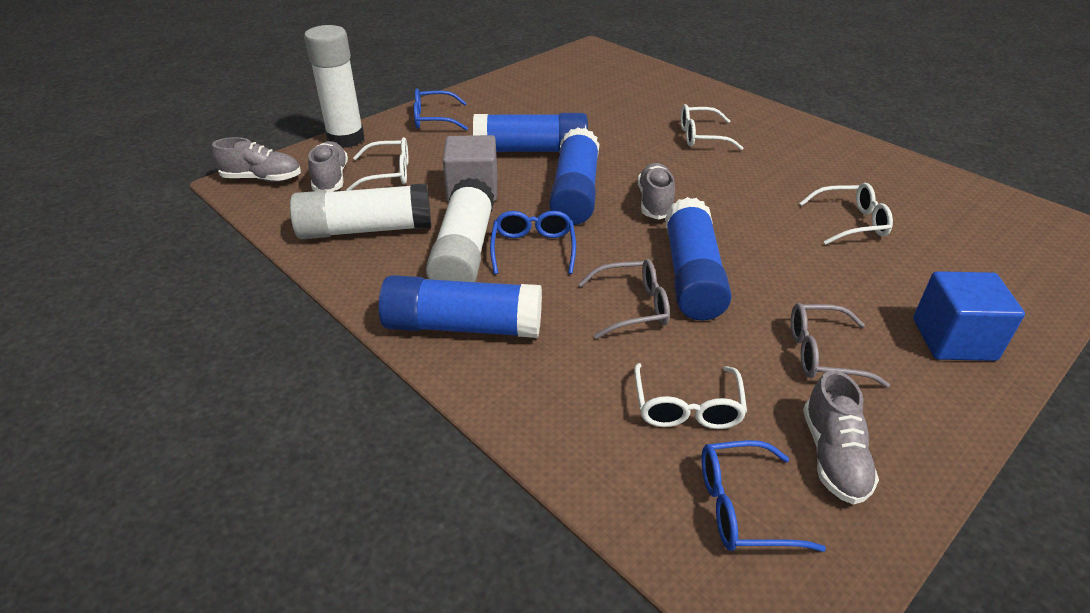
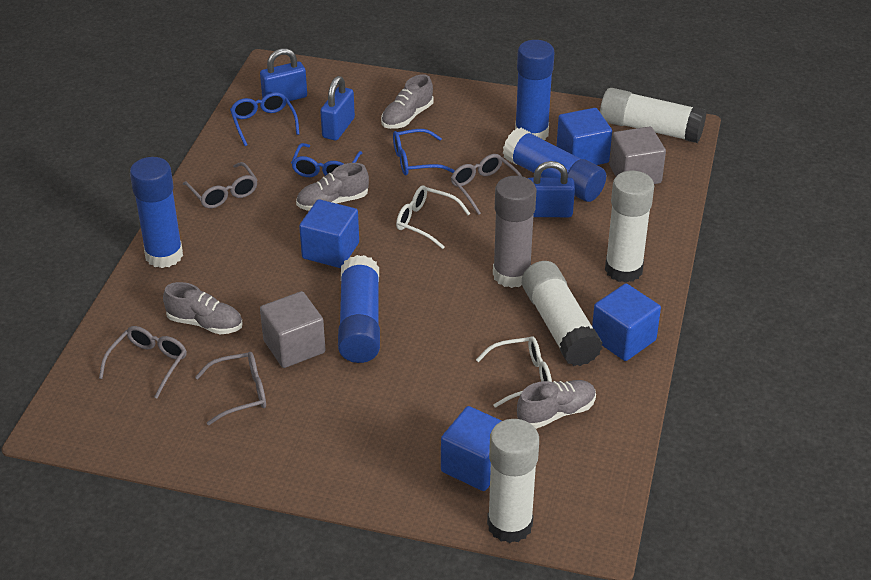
blue cube: [913,271,1025,361] = 1 -> [299,199,359,268] [441,406,502,491] [557,108,612,165] [592,283,661,361] = 4
blue padlock: none = 0 -> [260,48,307,101] [320,76,355,140] [528,161,575,217] = 3
grey cube: [443,135,497,202] = 1 -> [260,291,325,368] [609,126,666,184] = 2
grey glasses: [578,259,670,339] [791,303,890,388] = 2 -> [99,326,187,398] [183,162,258,208] [195,352,266,425] [451,154,522,215] = 4
grey glue stick: none = 0 -> [493,176,536,288] = 1
white glasses: [347,137,408,191] [634,363,747,429] [681,104,744,150] [799,183,893,244] = 4 -> [396,185,470,249] [476,336,552,408] = 2
white glue stick: [290,183,431,239] [304,25,364,148] [426,178,494,282] = 3 -> [487,419,539,543] [522,261,603,366] [600,88,706,143] [605,171,654,283] = 4

